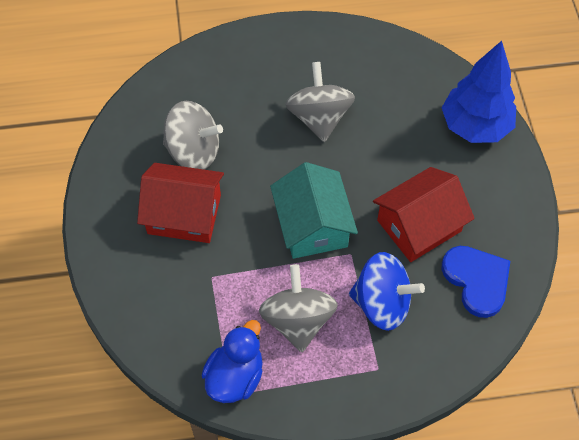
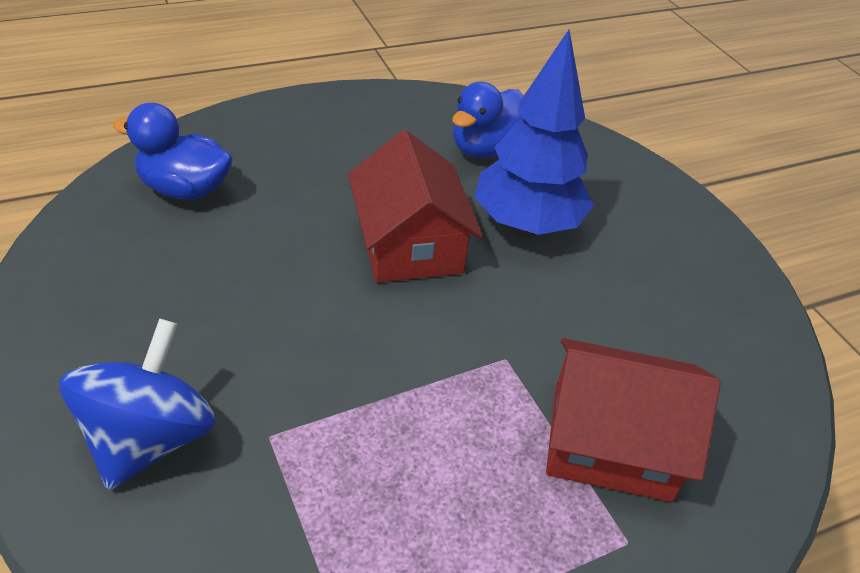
blue duck: [201,320,263,403] = 1 -> [113,103,233,200] [452,82,524,158] = 2
blue heart: [441,246,510,318] = 1 -> none = 0
grey spinning top: [163,101,223,170] [259,264,338,352] [285,62,355,142] = 3 -> none = 0
turquoise house: [270,162,358,259] = 1 -> none = 0

